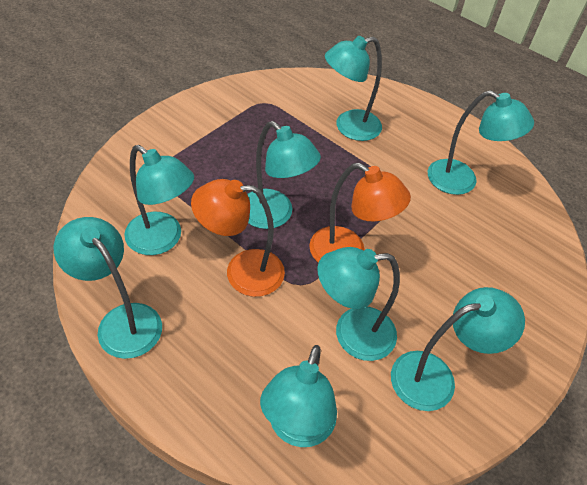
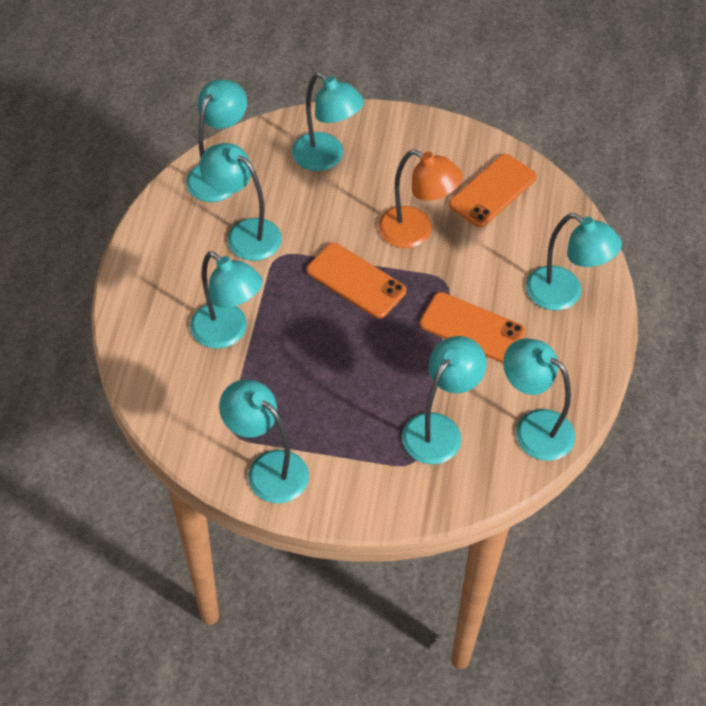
orange lamp: [191,179,285,297] [309,163,411,263] = 2 -> [378,149,463,248] = 1
orange phone: none = 0 -> [306,243,406,319] [420,292,525,363] [449,154,537,228] = 3

